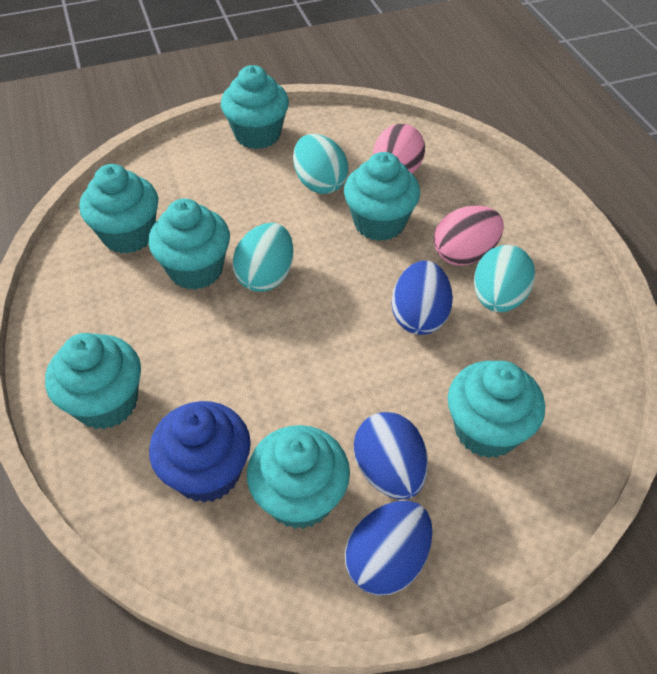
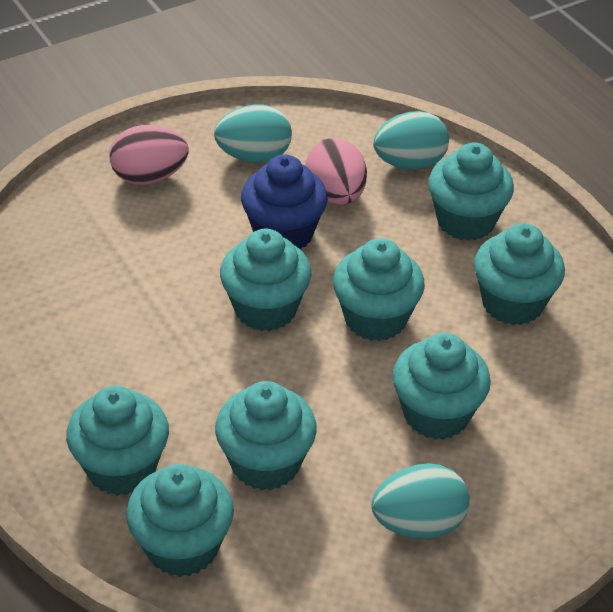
blue egg: [345,501,433,596] [354,412,428,500] [392,261,453,335] = 3 -> none = 0
turquoise cupcake: [45,333,141,429] [79,164,158,254] [149,198,230,290] [221,65,289,149] [247,425,350,529] [344,152,420,241] [448,361,545,458] = 7 -> [66,386,169,496] [126,464,234,577] [215,381,317,490] [220,229,311,331] [333,238,425,341] [392,333,491,440] [428,142,514,241] [474,223,565,325] = 8

